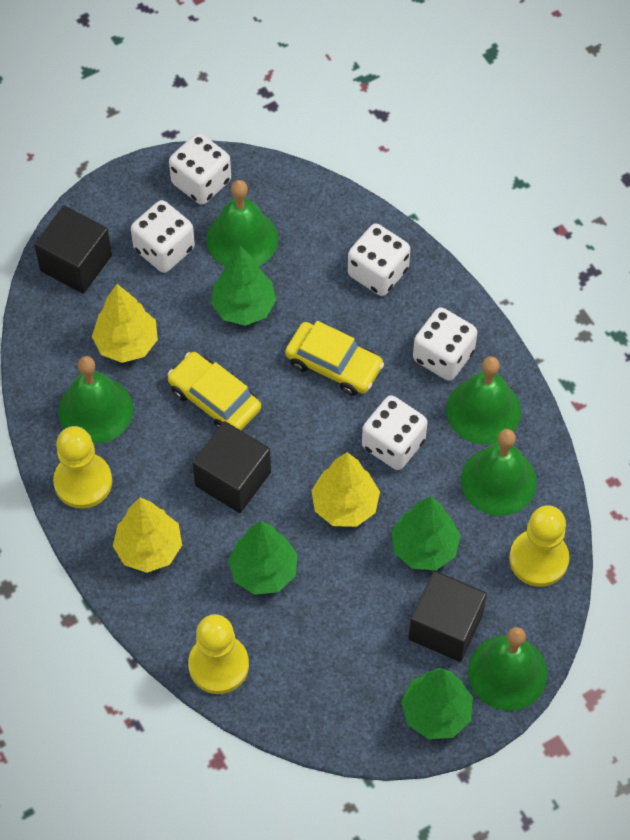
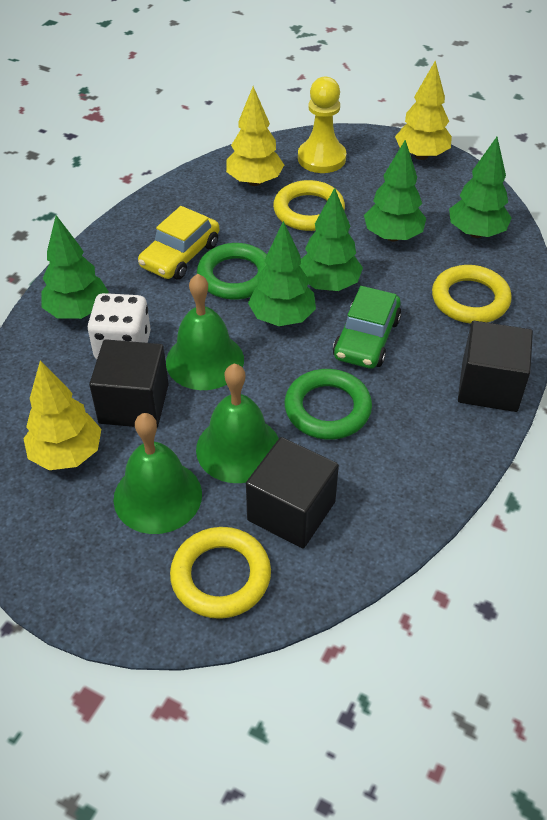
green bell: [58,356,133,444] [206,180,278,267] [446,356,521,444] [461,429,537,516] [468,627,547,711] = 5 -> [113,413,202,534] [166,274,244,390] [196,363,279,483] = 3
green car: none = 0 -> [333,286,401,369] = 1
green ring: none = 0 -> [197,243,267,300] [285,369,372,440] = 2
green tree: [211,246,277,326] [228,521,298,595] [391,496,461,570] [401,668,473,739] = 4 -> [41,215,109,319] [248,221,316,326] [299,188,363,291] [364,140,426,241] [449,137,512,238] = 5
white dice: [131,200,195,273] [169,133,231,205] [348,223,410,296] [362,395,427,470] [413,307,477,381] = 5 -> [87,293,151,359] = 1
yellow car: [167,352,261,430] [285,321,384,396] = 2 -> [138,206,219,280] = 1
yellow pawn: [53,426,112,509] [188,614,249,694] [509,505,569,587] = 3 -> [298,77,346,173] = 1
yellow ring: none = 0 -> [170,527,271,619] [273,180,345,231] [432,265,512,324] = 3

